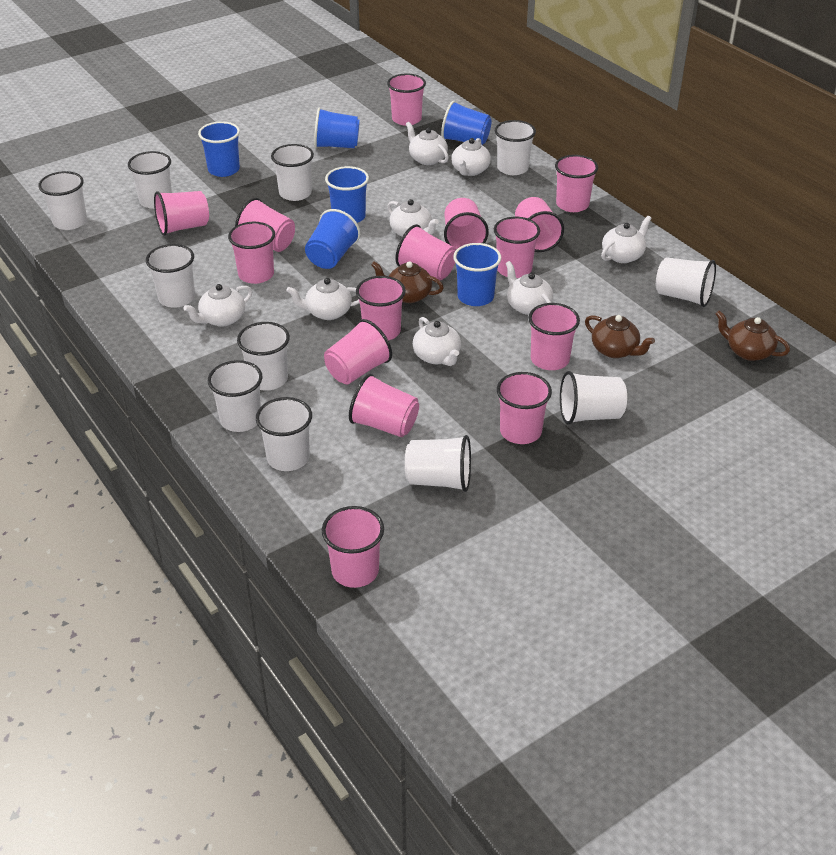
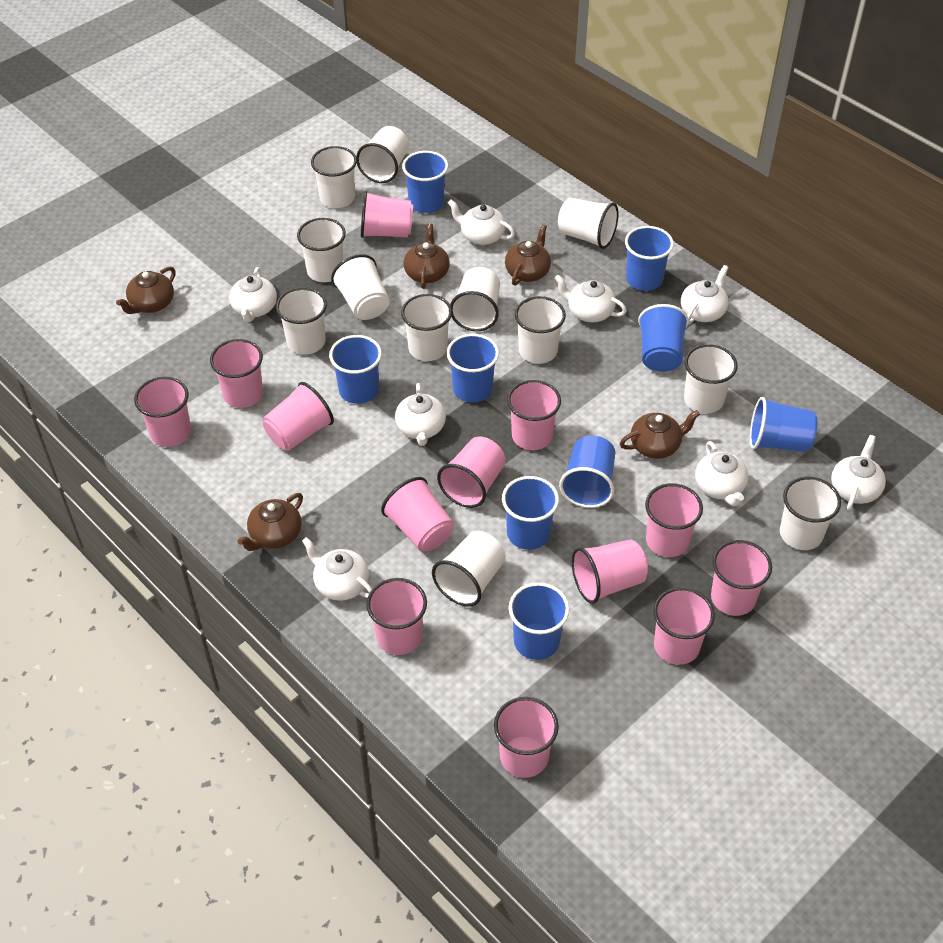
blue cup: [198,122,240,177] [305,209,360,269] [314,108,360,148] [325,166,369,223] [441,101,492,145] [453,243,501,306] = 6 -> [329,335,382,404] [402,151,448,213] [447,334,499,402] [502,476,559,550] [508,582,570,660] [559,435,615,508] [625,226,674,291] [638,304,689,372] [750,397,817,452] = 9
brown teapot: [371,261,444,303] [585,315,655,358] [716,311,790,361] = 3 -> [116,266,176,314] [238,493,303,551] [404,224,450,289] [505,225,551,286] [620,410,700,459] = 5
pink cup: [154,191,209,236] [228,222,275,284] [235,198,295,252] [322,506,384,588] [324,319,392,384] [349,374,419,437] [356,276,406,340] [387,74,426,126] [395,224,456,280] [444,198,489,250] [494,217,540,278] [497,372,552,444] [515,197,564,252] [528,303,580,370] [555,155,598,212] = 15 -> [134,377,191,447] [210,339,263,408] [263,382,334,451] [361,191,413,238] [366,578,427,655] [381,477,454,552] [437,437,506,508] [494,697,559,778] [507,380,561,450] [572,539,648,604] [645,483,703,557] [653,587,715,665] [711,540,772,616] = 13
white cup: [38,171,87,230] [128,151,172,209] [146,244,195,308] [208,360,263,432] [237,322,290,391] [256,397,312,471] [271,144,314,201] [405,435,471,492] [495,120,536,175] [560,371,627,424] [656,257,716,307] = 11 -> [276,287,327,355] [297,218,346,282] [311,146,357,208] [331,254,390,320] [356,126,409,183] [401,294,452,361] [432,531,506,607] [450,267,500,331] [515,296,566,364] [558,198,619,249] [684,344,738,414] [780,477,841,550] = 12

